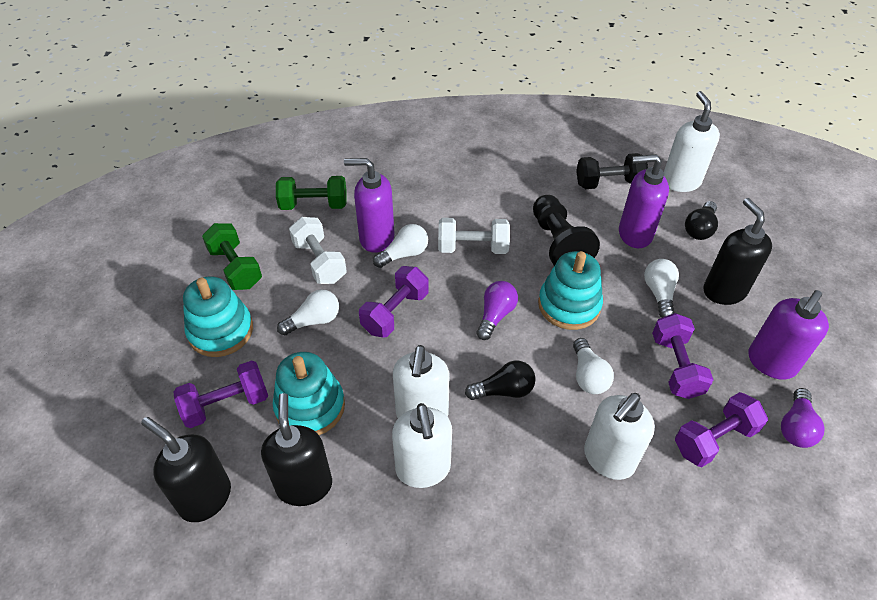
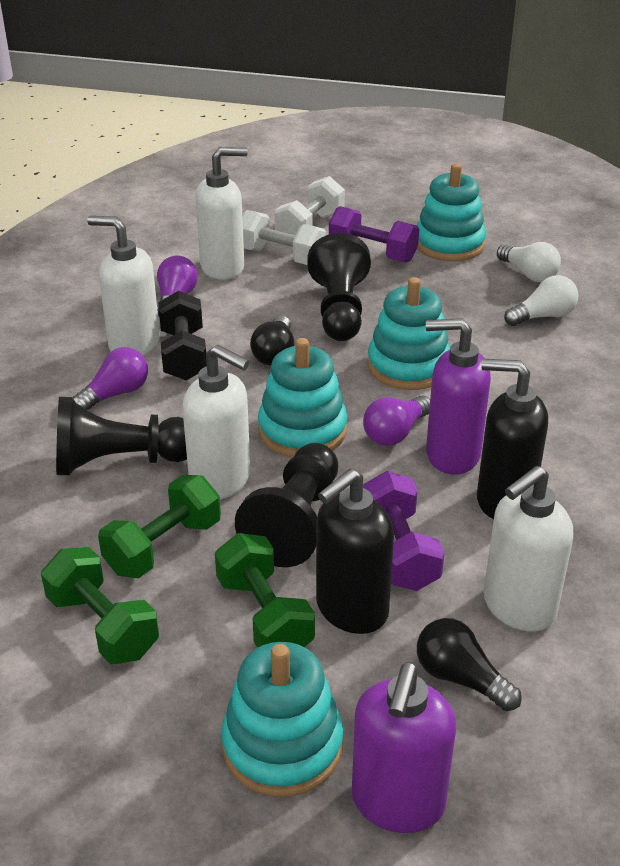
black pawn: [533,195,600,266] = 1 -> [56,397,187,475] [235,443,338,567] [308,233,371,341] = 3
black soap dispenser: [141,417,231,522] [261,393,332,506] [703,198,772,305] = 3 -> [316,469,394,634] [477,359,548,519] = 2
green dumbbell: [202,223,262,290] [276,176,347,210] = 2 -> [41,547,159,664] [98,475,221,578] [215,533,315,648] = 3
purple dumbbell: [174,360,268,428] [359,266,429,338] [652,313,713,399] [675,392,768,467] = 4 -> [329,206,419,262] [363,471,444,591] = 2
purple light bulb: [476,281,518,340] [781,388,825,448] = 2 -> [72,347,148,410] [157,256,198,316] [363,395,430,446] = 3
purple soap dispenser: [344,158,395,253] [619,154,669,248] [749,290,829,380] = 3 -> [352,662,456,833] [426,318,491,474] = 2
turquoise stacking toy: [183,277,253,357] [273,352,345,435] [538,251,603,330] = 3 -> [221,642,343,797] [258,338,347,457] [367,277,450,390] [417,163,486,261] = 4
white light bulb: [277,289,339,335] [373,224,428,268] [573,338,614,394] [644,259,679,318] = 4 -> [497,242,561,282] [504,275,579,326] = 2

